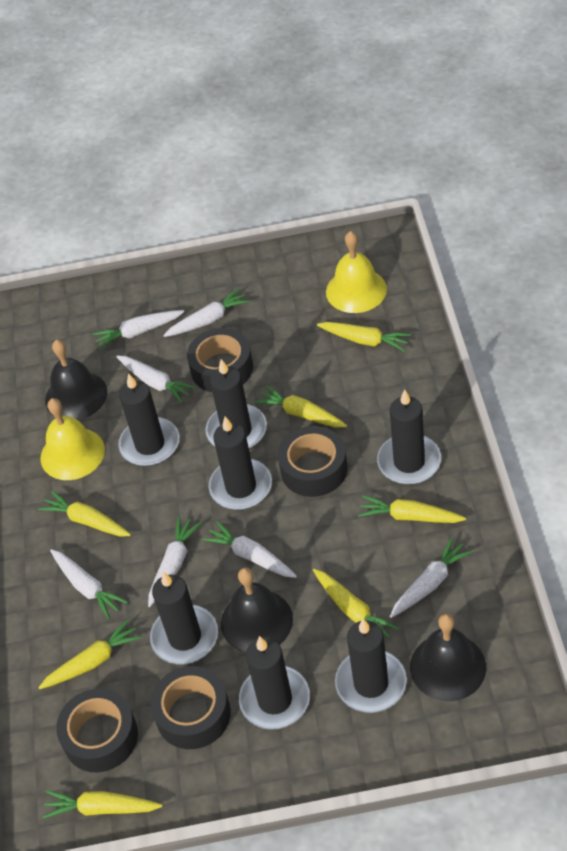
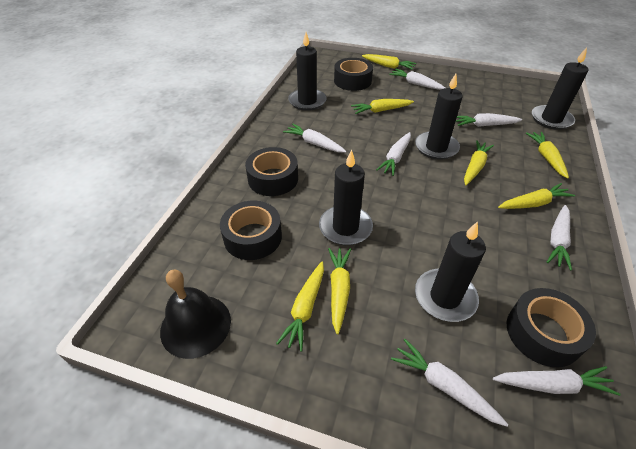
black bell: [45,340,107,420] [221,568,293,653] [410,613,486,701] = 3 -> [160,270,231,359] = 1
black candle: [118,373,179,466] [150,571,218,664] [205,359,267,449] [209,417,272,510] [239,636,310,730] [335,619,407,713] [377,389,441,485] = 7 -> [288,32,327,111] [319,150,373,245] [415,74,463,160] [415,221,486,322] [532,48,588,130] = 5
yellow bell: [41,398,105,480] [326,231,387,313] = 2 -> none = 0

